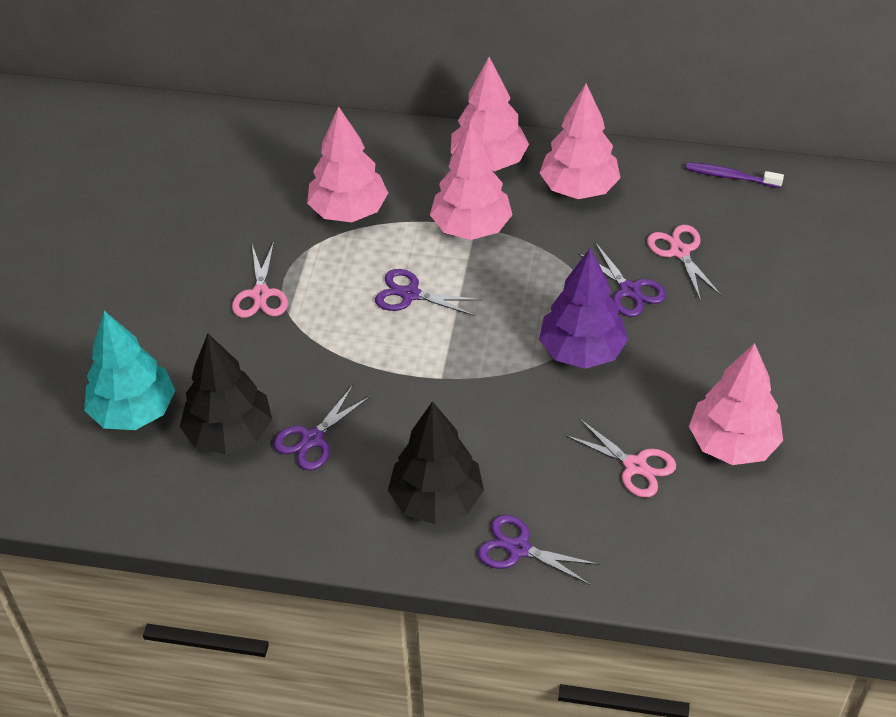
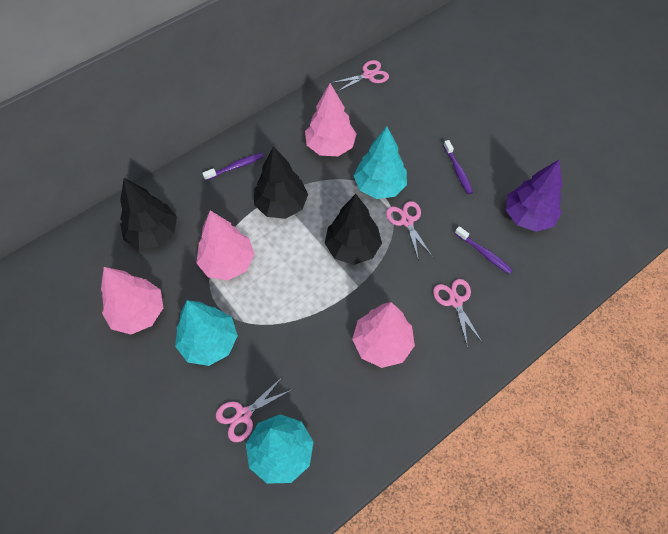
black tree: [180,333,272,455] [388,401,484,525] = 2 -> [120,178,177,249] [254,146,308,219] [325,194,382,265] = 3
pink scissors: [232,242,288,318] [565,418,676,498] [647,225,722,301] = 3 -> [216,378,291,442] [331,60,389,92] [386,201,432,258] [433,279,482,347] = 4
pink tree: [307,106,388,222] [430,123,513,240] [450,57,529,171] [540,84,621,199] [689,343,783,465] = 5 -> [101,267,163,334] [196,210,255,280] [305,83,357,156] [352,302,415,368] = 4
purple scissors: [273,385,371,471] [375,269,481,316] [478,515,600,585] [577,242,666,317] = 4 -> none = 0
purple toothbrush: [685,162,784,188] = 1 -> [202,153,264,181] [443,140,473,194] [455,226,513,274] = 3
turquoise tree: [84,311,175,430] = 1 -> [175,300,238,366] [246,414,313,484] [354,126,407,199] = 3

